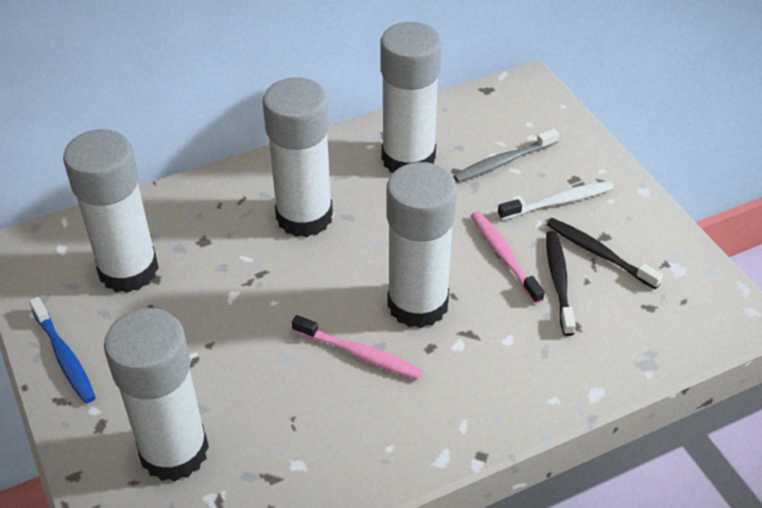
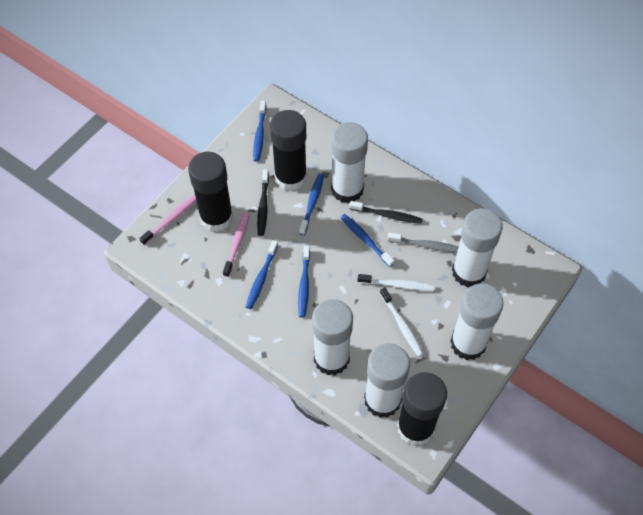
black glue stick: none = 0 -> [188,152,233,232] [270,110,307,191] [397,372,447,446] = 3
blue toothbrush: [29,297,96,404] = 1 -> [246,240,279,309] [253,100,267,162] [298,245,310,318] [299,173,324,235] [340,214,394,267] = 5
white toothbrush: [498,181,614,220] = 1 -> [357,274,435,291] [380,288,424,357] = 2

